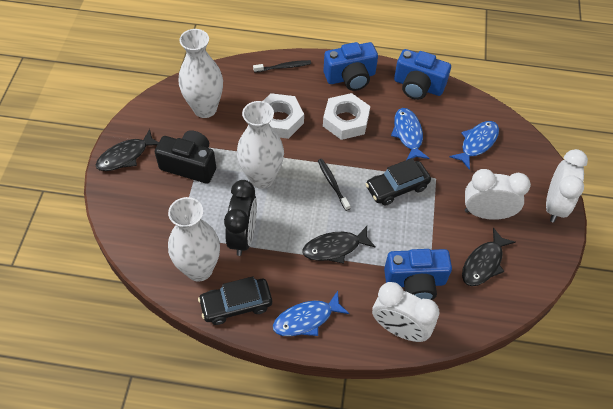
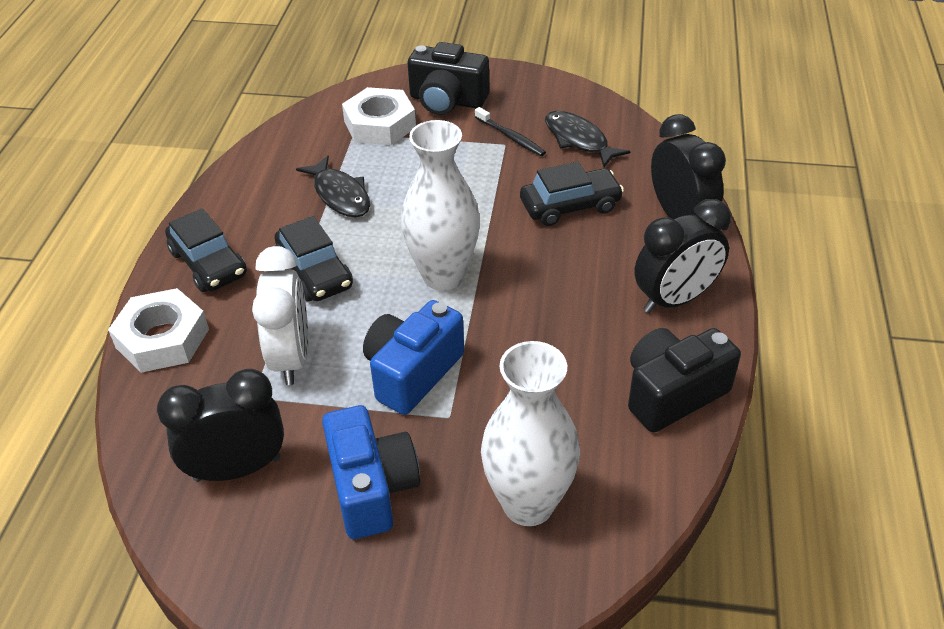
black camera: [155,130,216,184] = 1 -> [408,42,489,115] [628,328,741,433] = 2
black car: [198,276,272,325] [366,158,431,206] = 2 -> [165,208,247,292] [274,216,353,301] [520,162,624,226] = 3
black clock: [224,180,257,256] = 1 -> [157,369,284,482] [634,199,731,313] [651,114,726,219] = 3
black fish: [96,129,159,171] [303,226,376,264] [462,228,515,286] = 3 -> [296,156,370,217] [545,111,630,167] = 2
black toothbrush: [253,60,311,73] [318,159,350,211] = 2 -> [475,107,546,156] = 1
blue camera: [323,42,378,91] [384,249,452,300] [394,49,451,100] = 3 -> [322,405,420,539] [363,300,464,415] = 2
blue fish: [273,291,350,336] [391,108,429,160] [449,121,499,170] = 3 -> none = 0
white clock: [372,282,439,342] [465,169,531,220] [546,149,588,223] = 3 -> [252,246,308,385] = 1
white vase: [168,197,220,282] [179,29,223,118] [237,101,284,189] = 3 -> [401,120,480,291] [481,341,580,526] = 2

